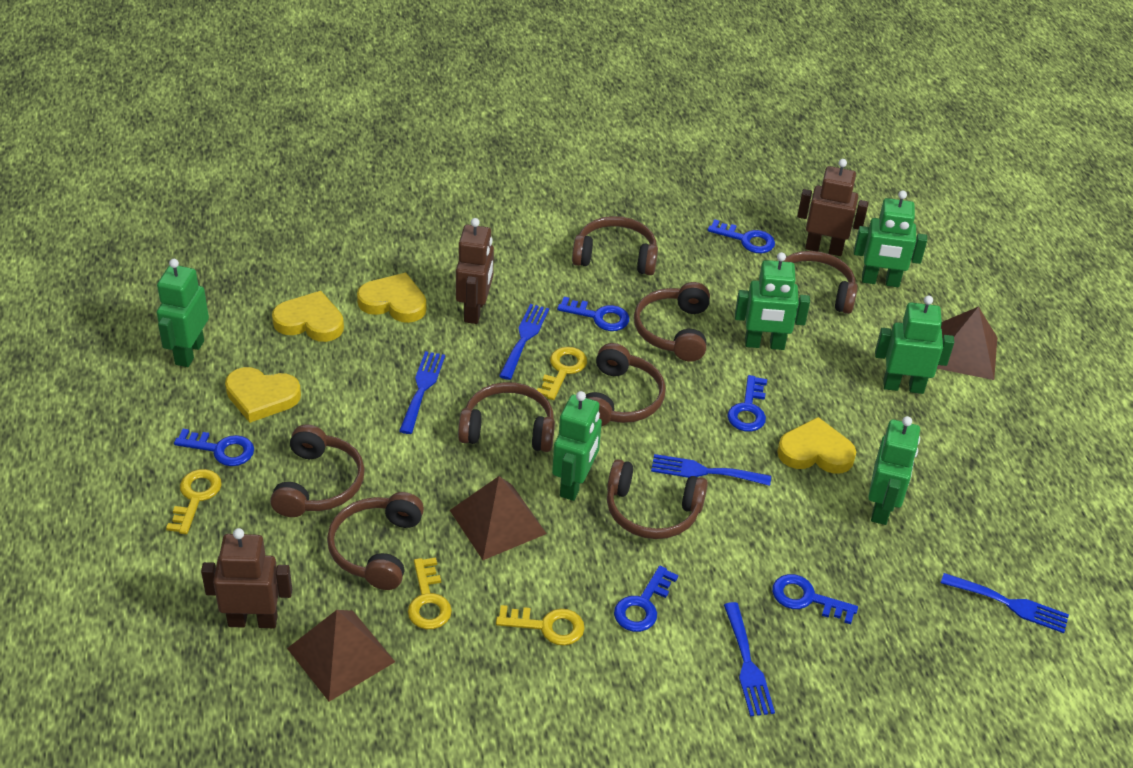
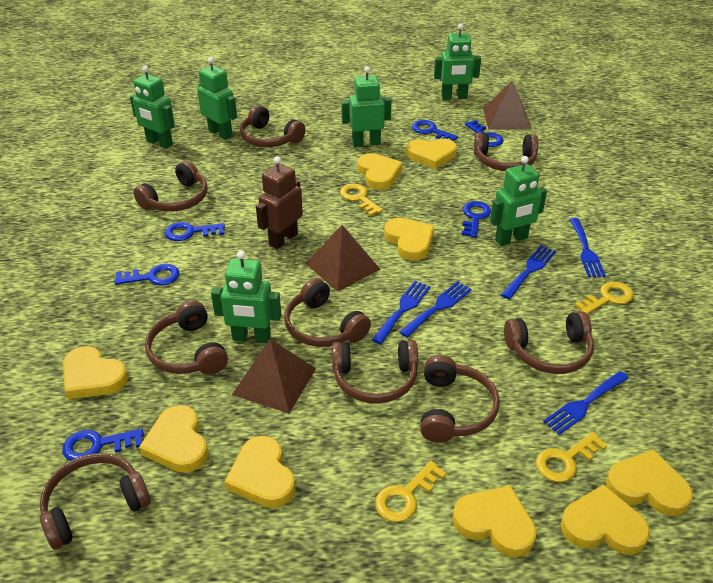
brown headphones: [270,424,365,517] [327,492,424,590] [458,382,555,452] [572,216,658,275] [586,343,666,426] [607,459,708,539] [634,282,710,361] [783,251,858,314] = 8 -> [39,453,151,550] [133,161,208,212] [145,300,228,375] [240,105,305,147] [284,278,371,347] [332,340,418,404] [420,355,500,442] [474,132,539,171] [504,311,594,374] = 9
brown robot: [201,528,292,628] [456,218,494,324] [797,159,869,256] = 3 -> [256,156,303,249] = 1
yellow heart: [225,367,301,423] [272,291,344,342] [357,273,427,323] [777,417,856,474] = 4 -> [63,346,128,399] [139,405,208,473] [225,436,295,508] [357,153,403,190] [384,218,435,260] [406,138,457,169] [452,486,536,557] [560,484,650,555] [606,450,693,516] = 9

